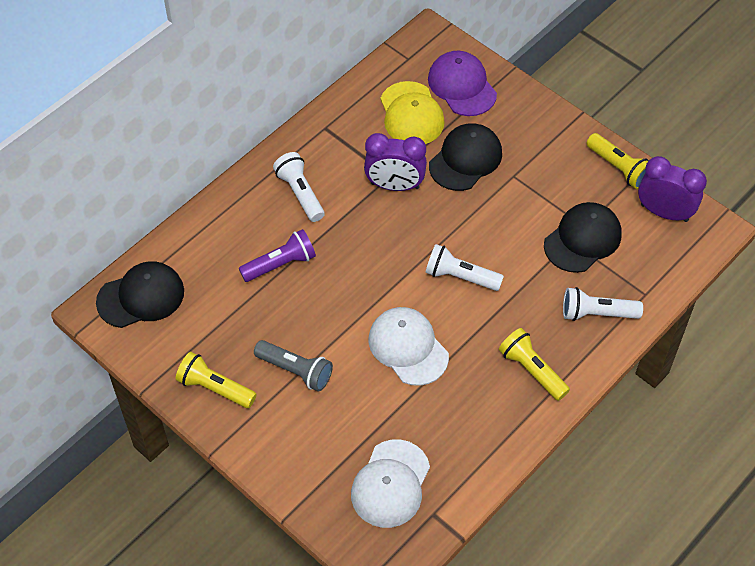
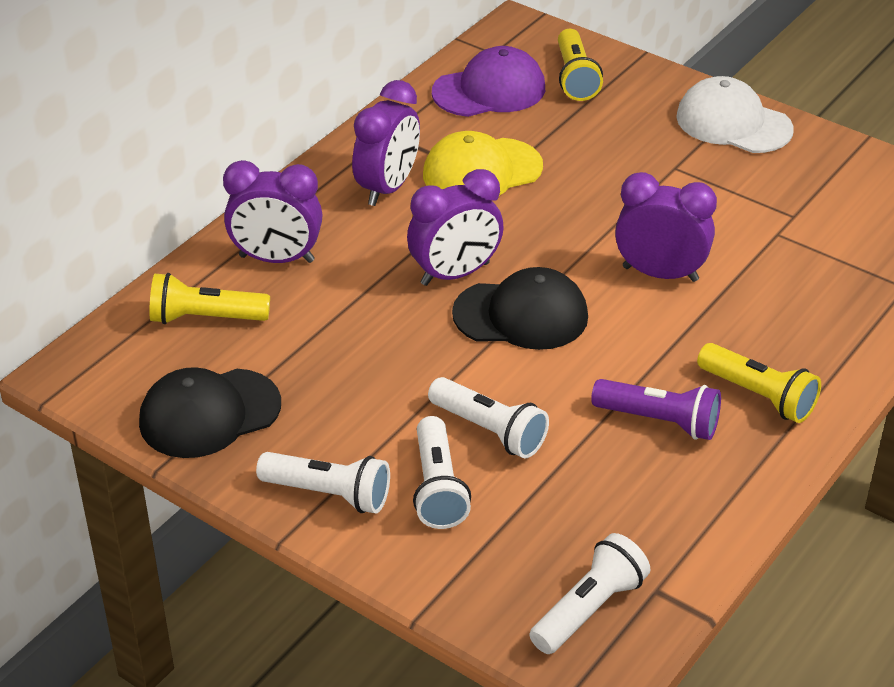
black cap: [96,261,184,328] [429,123,502,191] [544,202,622,273] = 3 -> [139,367,281,458] [452,267,588,350] = 2
grey flashlight: [254,340,333,391] = 1 -> none = 0
purple clock: [364,133,427,191] [638,156,707,222] = 2 -> [223,160,322,263] [352,80,420,206] [407,169,504,286] [615,172,717,282] = 4
white cap: [351,439,430,528] [368,307,449,386] = 2 -> [676,76,794,153] = 1
white flashlight: [273,152,325,222] [425,244,504,291] [563,287,643,321] = 3 -> [256,452,390,513] [413,416,471,529] [428,377,549,459] [530,533,650,654] = 4

